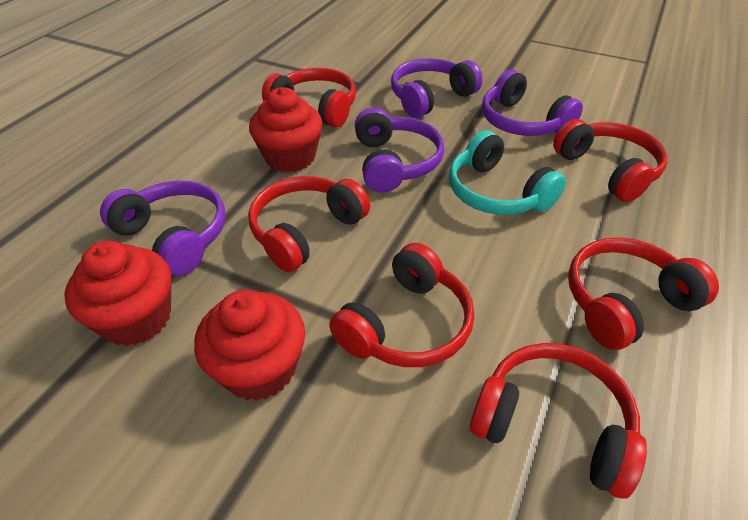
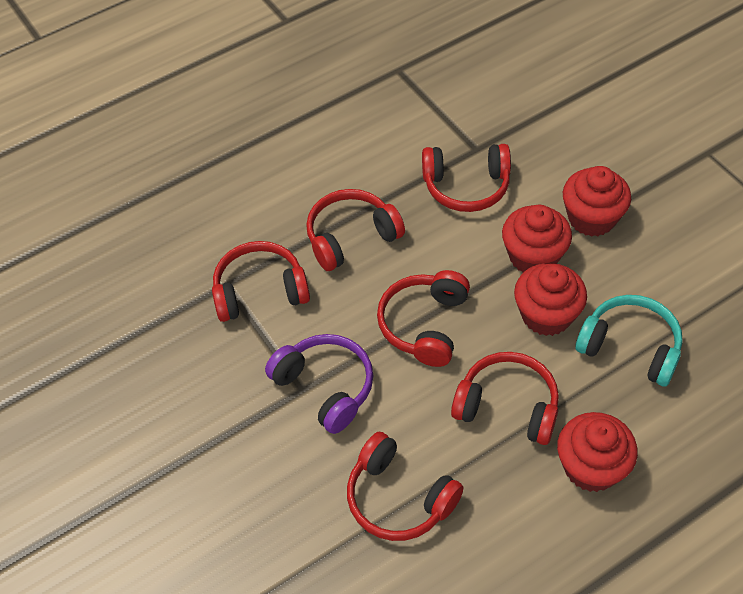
purple headphones: [100,181,226,276] [355,107,444,192] [391,58,483,118] [482,69,583,136] = 4 -> [265,334,373,434] = 1
red cupcake: [64,241,172,346] [194,290,305,401] [249,87,323,172] = 3 -> [502,205,572,272] [514,263,587,336] [557,412,638,492] [563,166,631,237] = 4

